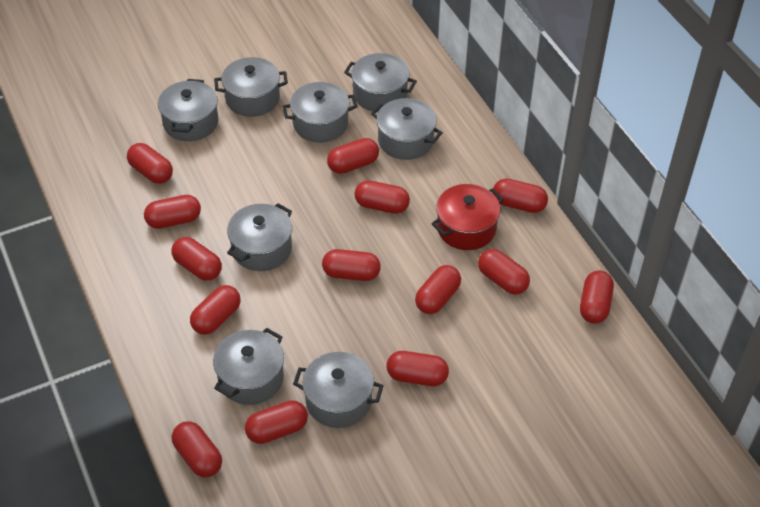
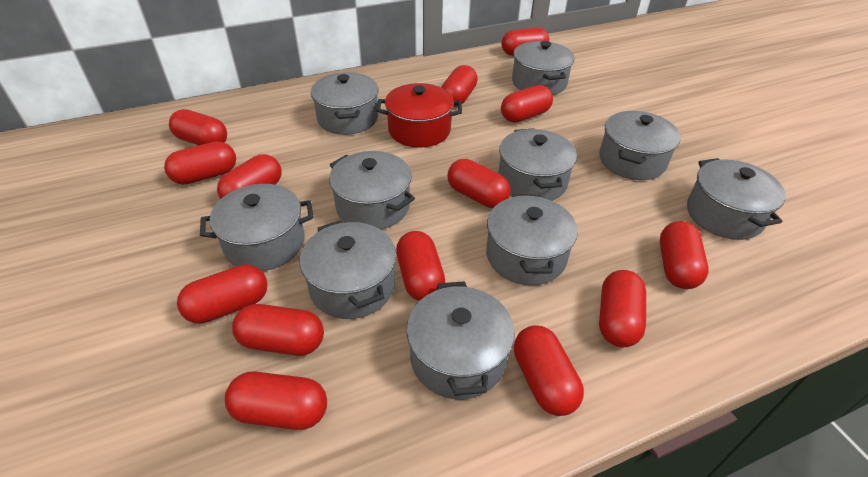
grey pot: [158,79,218,141] [213,328,284,405] [214,57,288,117] [227,203,292,271] [282,82,358,143] [293,352,384,428] [344,53,417,112] [371,98,443,160] = 8 -> [200,184,314,271] [300,220,396,319] [311,72,378,135] [329,151,415,229] [407,281,515,399] [486,194,578,285] [498,128,577,201] [512,41,575,95] [599,111,681,180] [687,158,786,240] = 10

